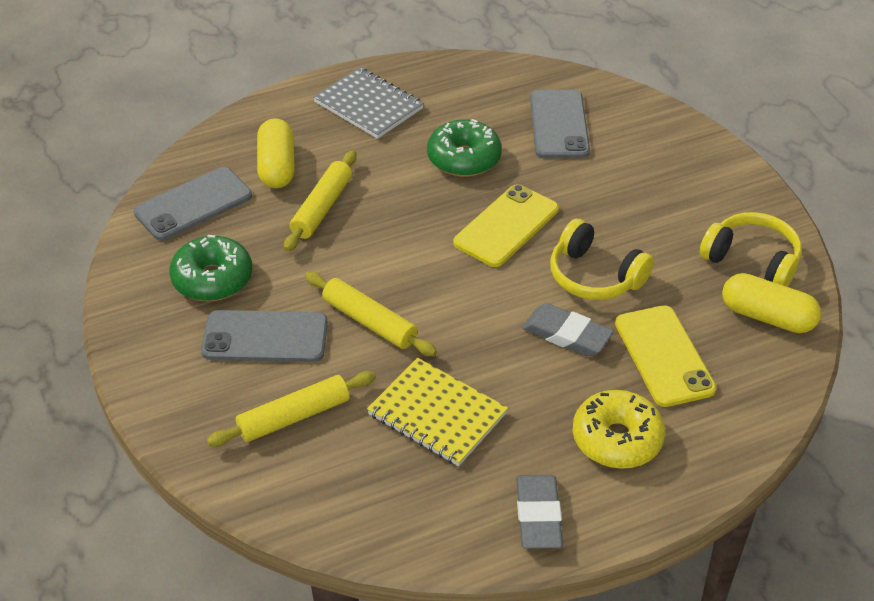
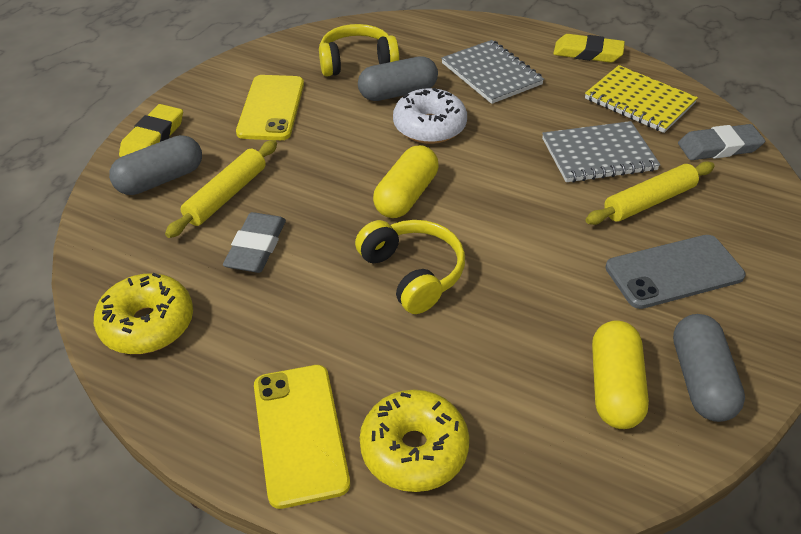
green donut: [169,235,252,301] [427,119,502,177] = 2 -> none = 0
grey capsule: none = 0 -> [109,135,202,195] [358,56,438,101] [673,314,745,422] = 3
grey notebook: [313,67,424,139] = 1 -> [442,40,544,104] [542,121,661,182] = 2
grey phone: [134,167,252,241] [201,310,328,362] [530,90,590,158] = 3 -> [605,235,746,309] = 1
white donut: none = 0 -> [393,88,467,144] = 1
yellow donut: [573,390,665,469] = 1 -> [94,273,193,354] [360,390,469,492] = 2
yellow eraser: none = 0 -> [119,104,183,157] [553,34,625,63] = 2
yellow rolling pin: [207,371,376,447] [284,150,357,252] [305,272,437,356] = 3 -> [165,140,277,238] [585,161,714,225] = 2

